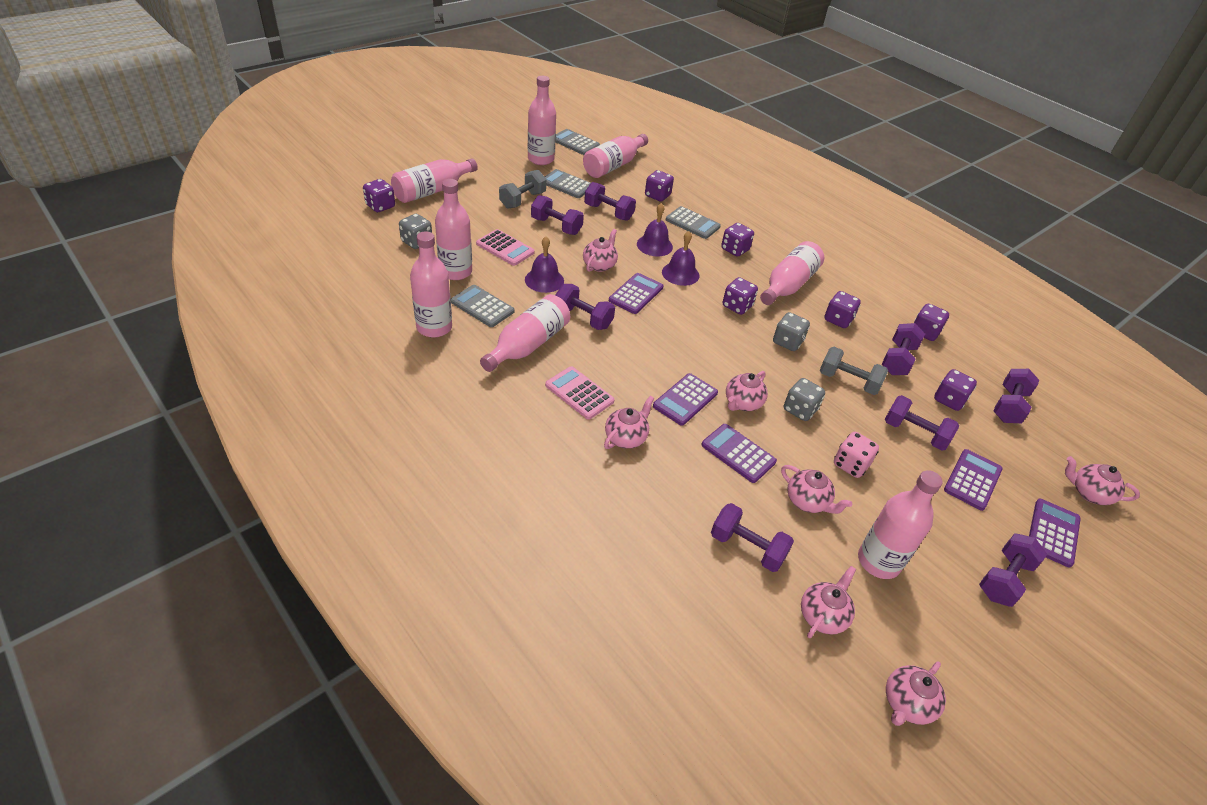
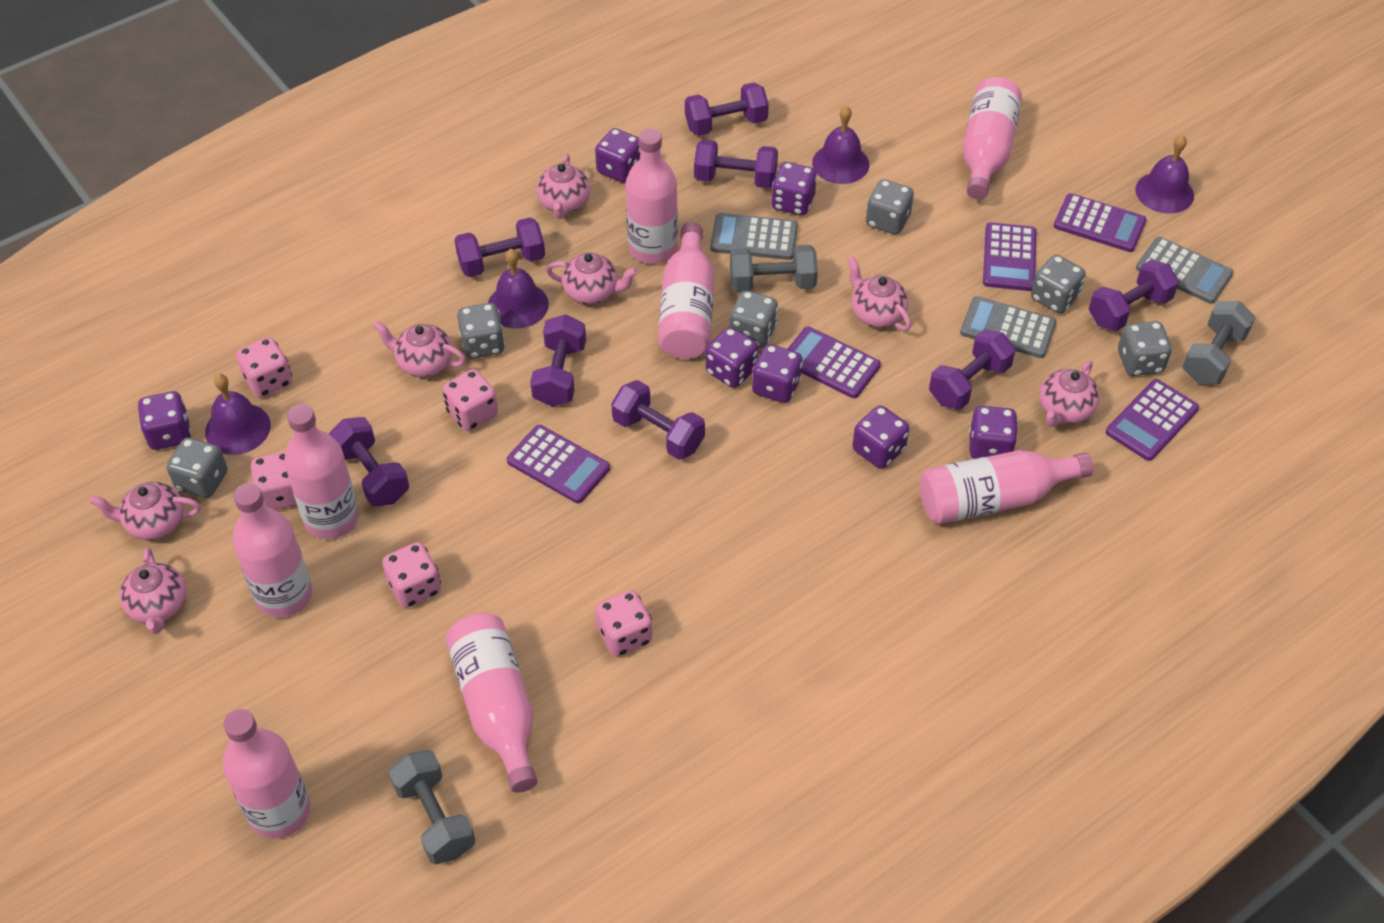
grey calculator: [451,285,514,327] [545,169,590,198] [555,129,600,155] [666,206,721,239] = 4 -> [710,213,798,260] [960,296,1056,358] [1136,237,1234,304] = 3
grey dice: [399,214,432,249] [773,312,810,351] [784,378,825,421] = 3 -> [166,438,227,498] [457,303,505,359] [730,291,778,348] [866,179,914,235] [1031,255,1086,313] [1118,321,1172,376] = 6
grey dumbbell: [499,170,546,209] [820,347,888,395] = 2 -> [388,750,475,864] [730,245,818,293] [1182,301,1255,384] = 3
pink calculator: [476,229,535,266] [545,366,615,420] = 2 -> none = 0
pink dice: [834,432,879,478] = 1 -> [236,337,292,398] [251,451,297,510] [382,542,441,608] [443,369,498,431] [595,590,652,656] = 5
purple bell: [525,236,564,293] [637,203,673,257] [662,231,700,286] = 3 -> [205,374,271,455] [488,249,549,329] [812,106,869,184] [1135,135,1194,214] = 4

